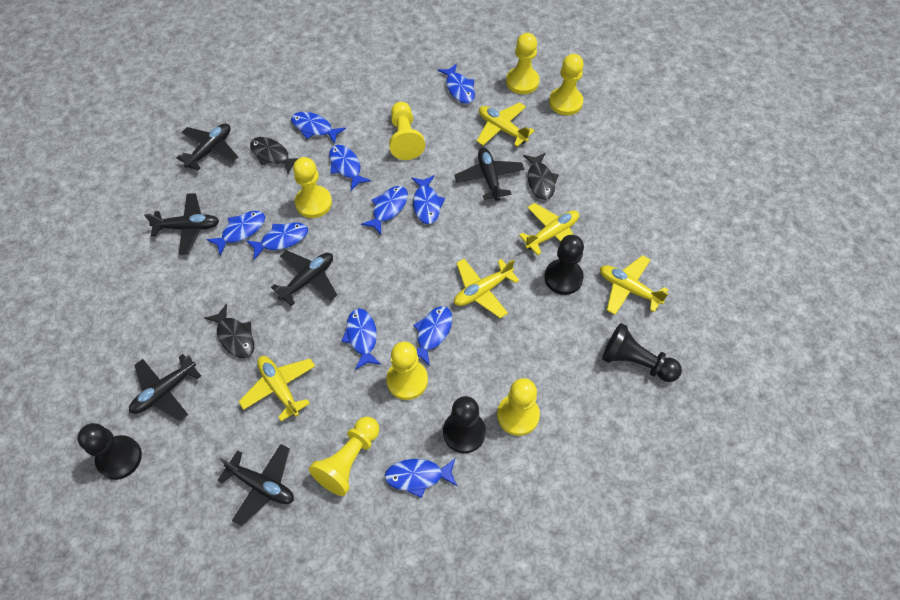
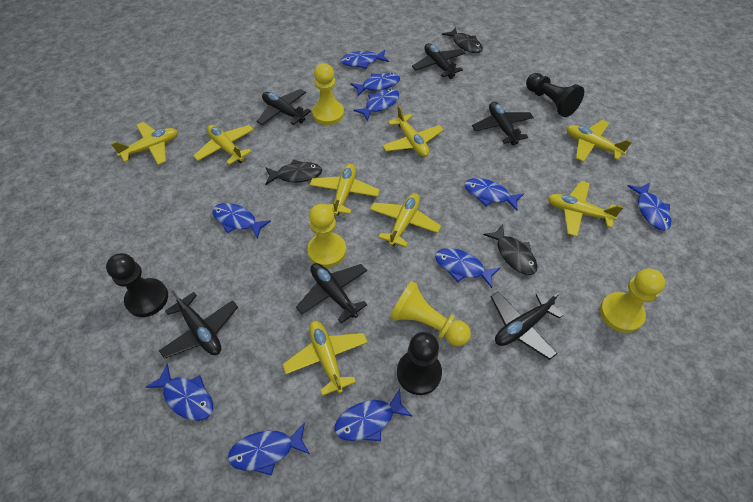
black pawn: [77,423,142,480] [443,396,486,453] [544,235,584,295] [602,323,682,382] = 4 -> [106,253,168,317] [397,332,442,395] [526,73,584,117] = 3
yellow pawn: [293,157,332,218] [309,417,379,496] [386,342,428,400] [389,102,425,160] [497,378,540,436] [506,33,540,94] [549,54,584,115] = 7 -> [307,204,346,268] [312,63,344,125] [390,281,471,346] [600,268,665,333] = 4
yellow plane: [238,356,315,421] [454,259,519,318] [477,102,535,147] [519,203,579,255] [600,255,669,315] = 5 -> [111,122,178,165] [193,125,254,165] [282,321,368,396] [310,164,380,216] [370,193,441,247] [382,106,443,157] [548,181,624,237] [567,120,632,162] = 8

